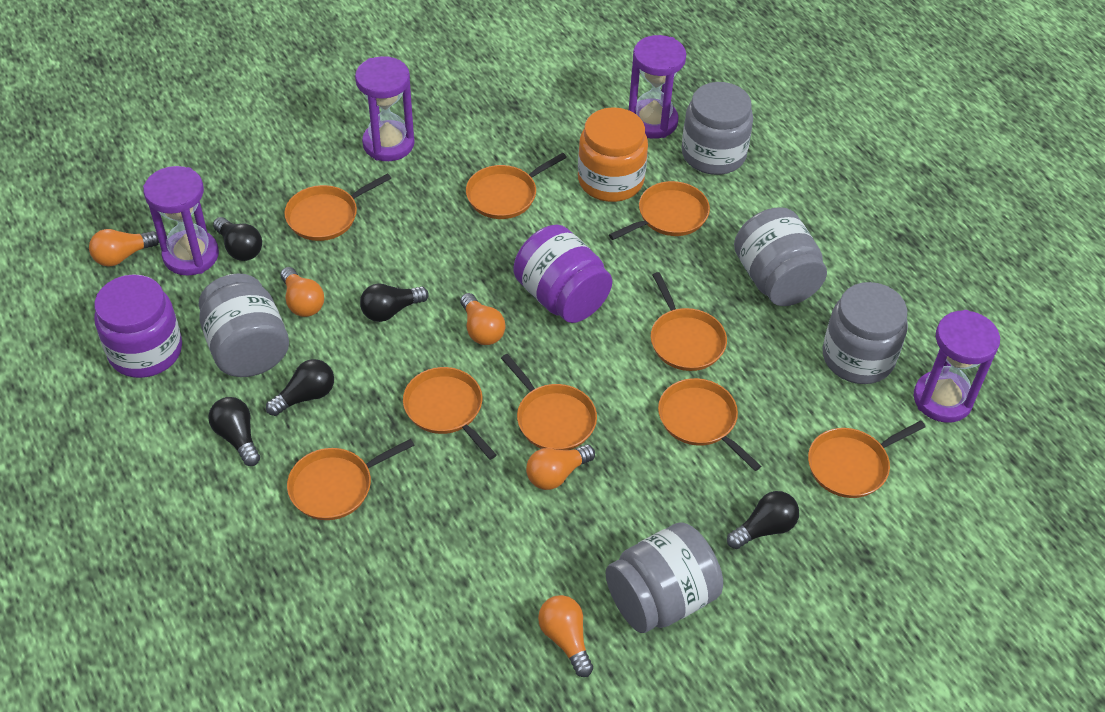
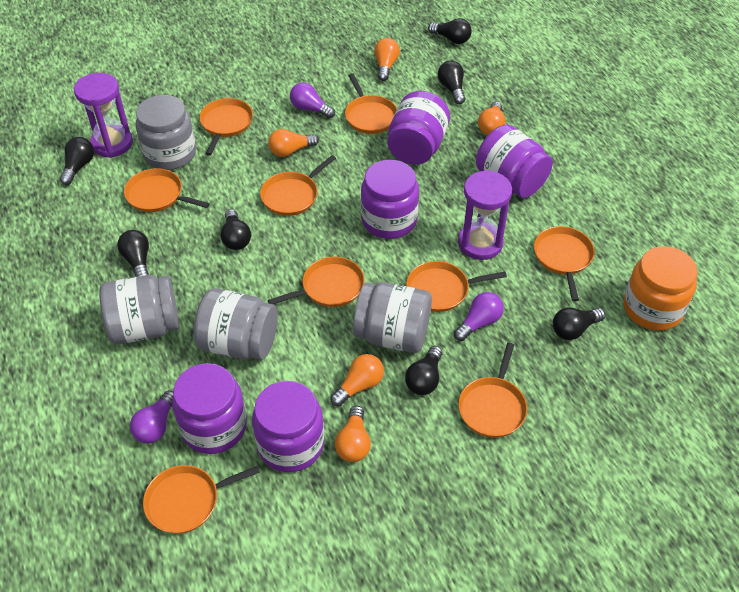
black light bulb: [208,397,260,466] [213,217,262,261] [266,359,334,416] [360,283,429,322] [727,491,799,549] = 5 -> [60,137,94,185] [117,230,149,277] [220,209,251,250] [405,346,442,395] [428,18,472,44] [438,61,465,104] [553,307,605,340] = 7
grey jar: [199,273,289,377] [605,522,723,633] [682,82,753,175] [734,207,827,306] [823,282,908,384] = 5 -> [99,275,179,344] [136,95,196,170] [193,288,278,360] [353,282,432,353] = 4
purple hourglass: [143,166,219,276] [355,56,415,161] [629,35,686,139] [914,310,1000,423] = 4 -> [74,73,133,158] [458,170,512,260] = 2
purple jar: [94,274,182,378] [513,224,612,323] = 2 -> [172,363,247,454] [252,381,324,472] [361,160,419,239] [387,91,450,165] [476,124,553,198] = 5
purple light bulb: none = 0 -> [130,390,173,444] [290,82,335,118] [454,292,504,341] = 3

